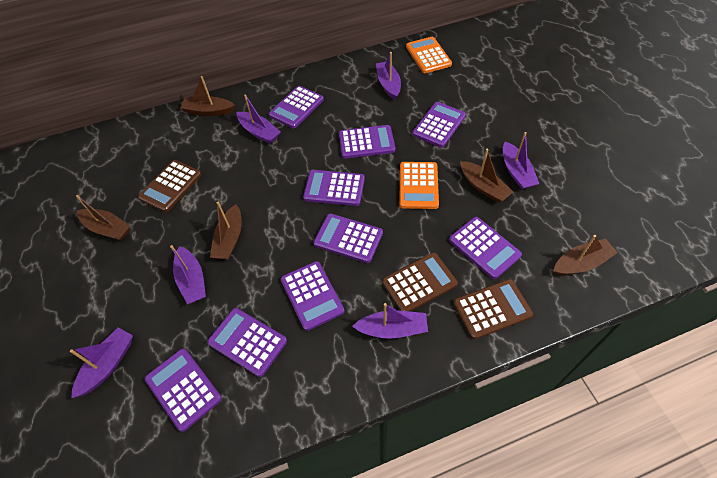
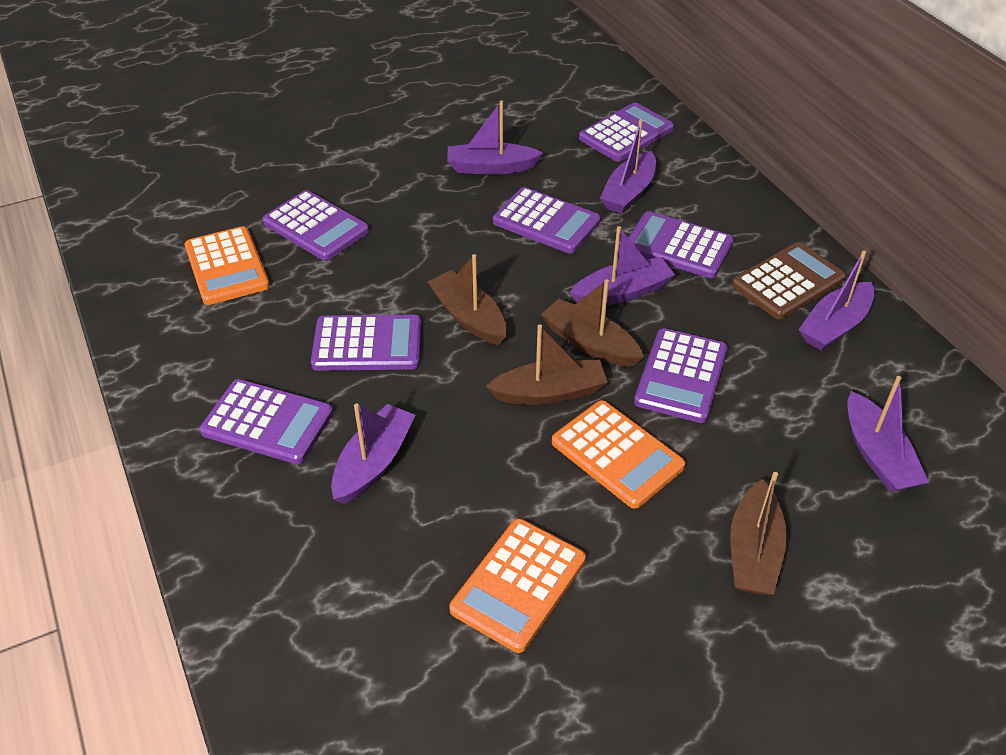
brown boat: [76,195,130,241] [181,76,235,116] [210,202,242,259] [460,149,513,203] [553,235,618,276] = 5 -> [427,254,507,345] [486,325,608,405] [541,279,644,367] [730,472,787,595] = 4
brown calculator: [138,160,202,212] [382,253,458,312] [453,279,533,339] = 3 -> [732,242,846,319] = 1
orange calculator: [399,162,439,209] [406,37,452,73] = 2 -> [185,226,270,305] [449,518,586,653] [552,400,685,509] = 3
purple calculator: [145,348,222,432] [208,308,287,377] [269,86,324,128] [281,261,344,331] [303,170,365,206] [314,213,383,263] [339,125,395,159] [412,102,466,147] [449,217,522,279] = 9 -> [200,379,333,464] [263,190,369,261] [311,315,421,371] [493,187,601,254] [579,103,674,162] [628,211,734,278] [634,328,728,423] = 7

